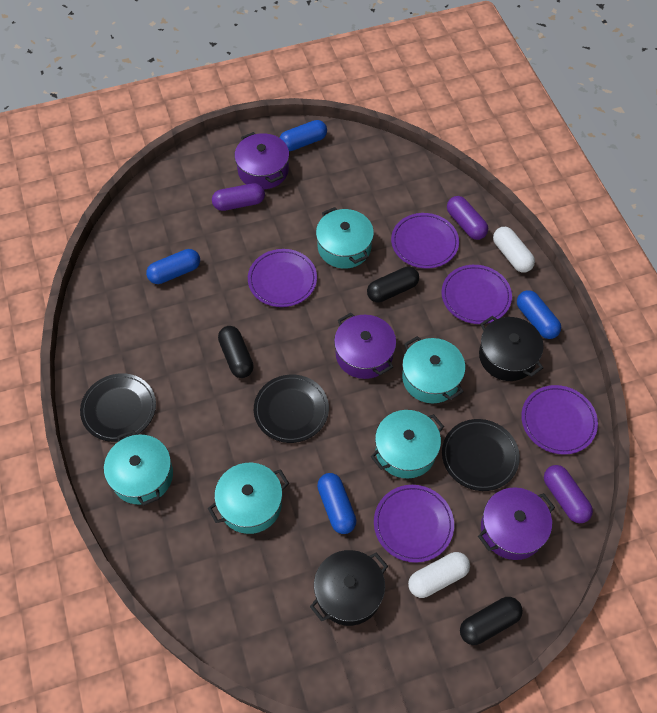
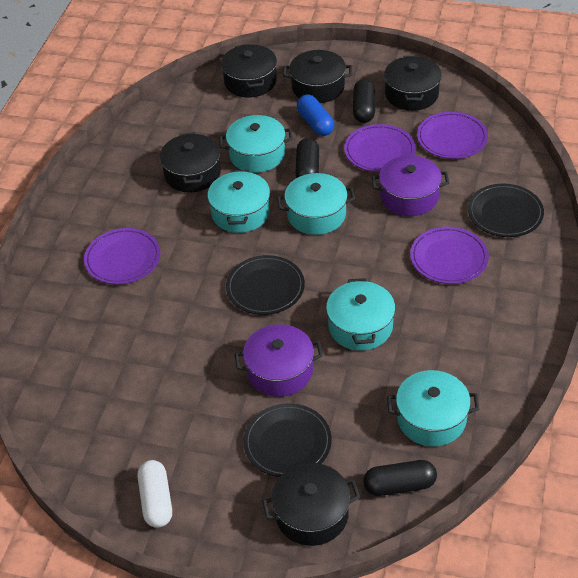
black pot: [310,550,388,626] [479,316,543,381] = 2 -> [160,132,221,193] [221,44,277,97] [262,463,360,546] [283,50,352,103] [384,56,442,111] = 5
blue capsule: [146,249,200,284] [279,120,327,151] [317,473,357,534] [517,290,561,339] = 4 -> [297,95,334,136] = 1
purple capsule: [212,183,265,211] [447,196,488,240] [544,465,593,523] = 3 -> none = 0
purple plate: [248,249,317,307] [374,485,454,563] [391,213,459,269] [442,265,512,324] [521,385,598,455] = 5 -> [84,228,160,284] [344,124,416,172] [410,227,489,284] [417,112,488,159] = 4
purple pot: [234,132,289,189] [334,313,396,379] [478,487,555,560] = 3 -> [235,324,323,397] [372,155,449,216] = 2
white capsule: [408,552,470,598] [493,227,535,273] = 2 -> [137,460,172,528] = 1

